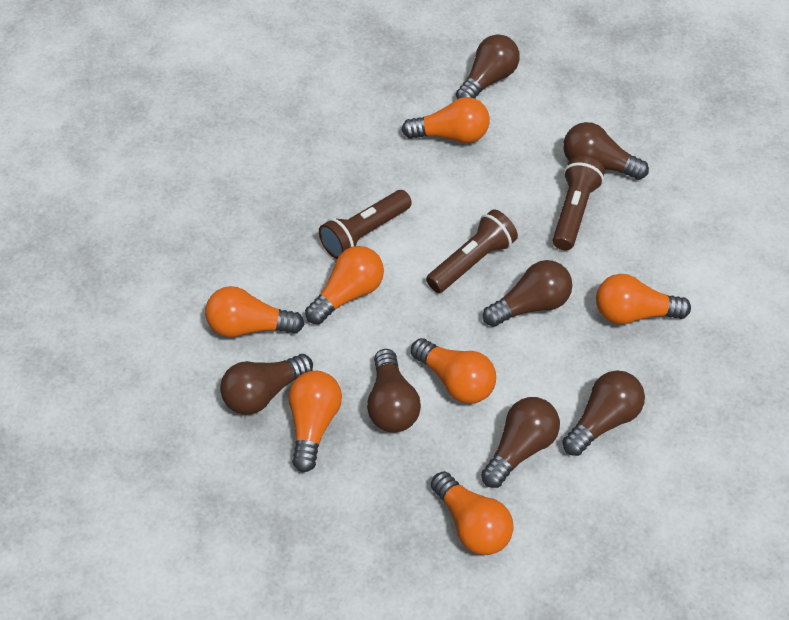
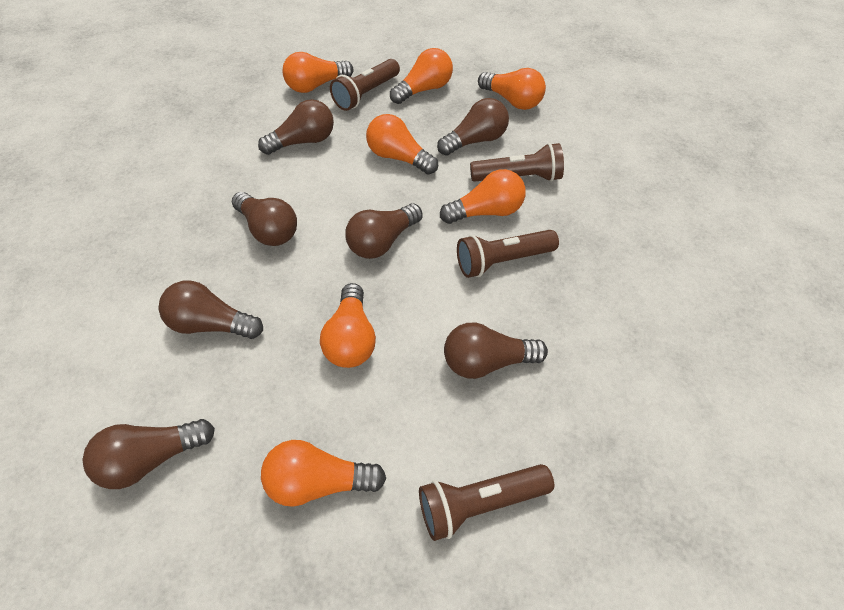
brown flashlight: [319,190,412,259] [426,209,518,293] [553,156,605,250] = 3 -> [330,59,400,111] [419,464,554,541] [457,230,559,278] [470,143,564,182] = 4

